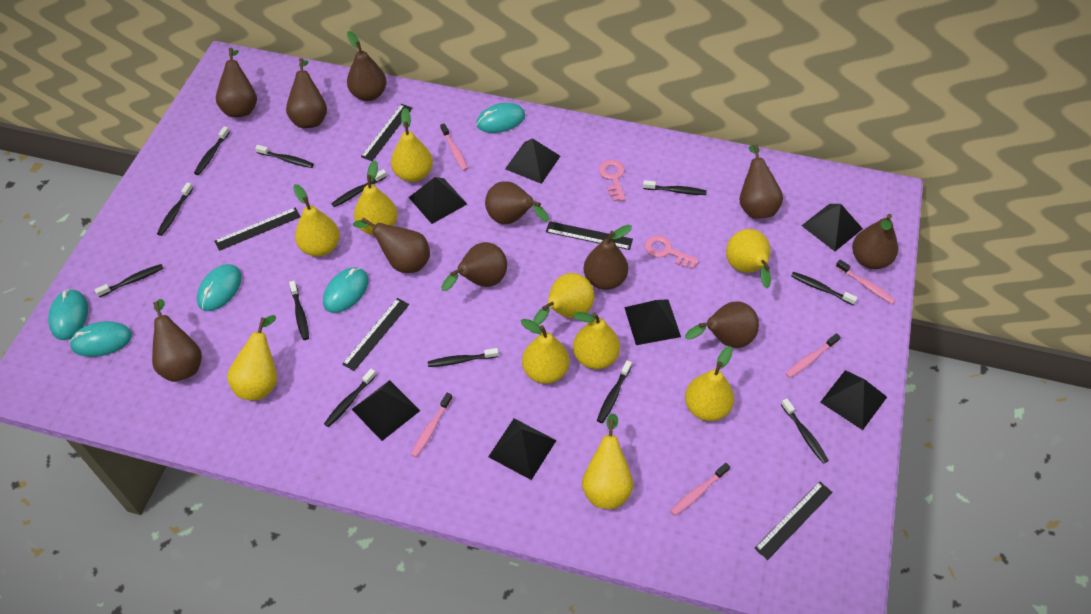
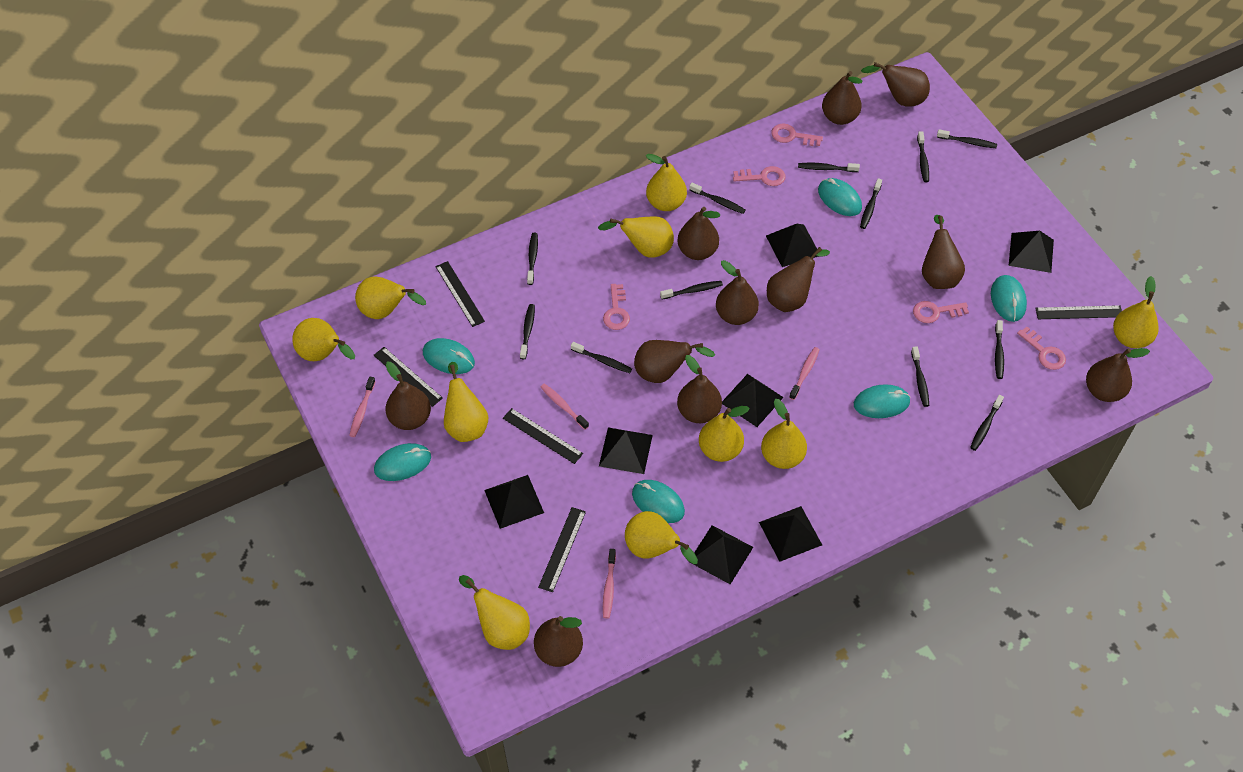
pink key: [599,160,626,201] [645,235,699,269] = 2 -> [603,284,630,330] [733,166,786,186] [771,123,823,146] [913,301,969,323] [1017,327,1066,370] = 5
pink toothbrush: [411,393,453,457] [440,123,468,171] [670,463,730,516] [785,333,840,378] [836,260,896,304] = 5 -> [349,376,376,437] [541,383,589,430] [603,549,616,619] [789,347,820,400] = 4
turquoise mouse: [48,289,88,340] [69,321,132,357] [197,264,242,311] [323,267,369,313] [476,103,525,133] = 5 -> [374,443,431,481] [423,338,475,374] [632,480,685,523] [818,178,862,216] [854,384,911,418] [991,275,1027,322] = 6

